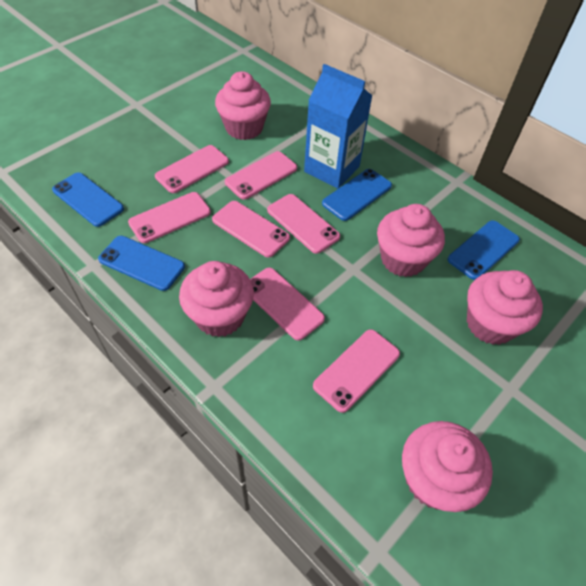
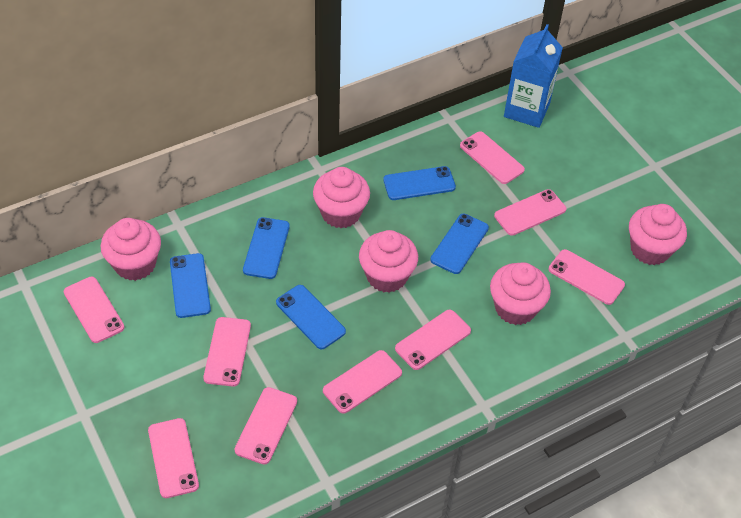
blue phone: [52,172,124,227] [98,236,185,291] [322,169,392,221] [448,220,520,280] = 4 -> [170,253,211,318] [243,217,290,279] [276,285,346,349] [383,166,456,200] [430,214,489,274] = 5
pink phone: [128,192,211,243] [155,145,229,193] [212,201,290,257] [225,151,297,200] [250,267,325,341] [267,194,340,254] [313,329,400,413] = 7 -> [64,277,124,343] [148,418,199,498] [203,317,251,386] [234,387,297,465] [323,350,402,414] [395,310,471,370] [460,131,525,184] [494,189,566,236] [548,249,625,305] = 9

